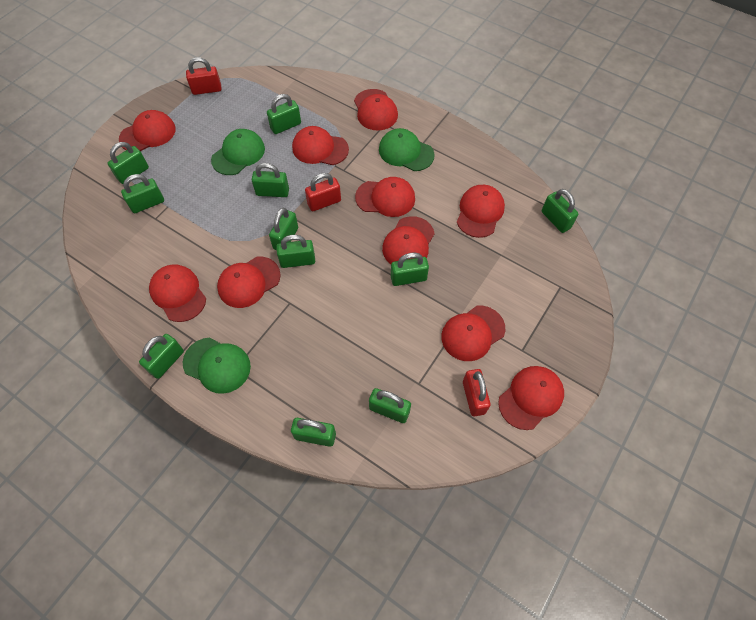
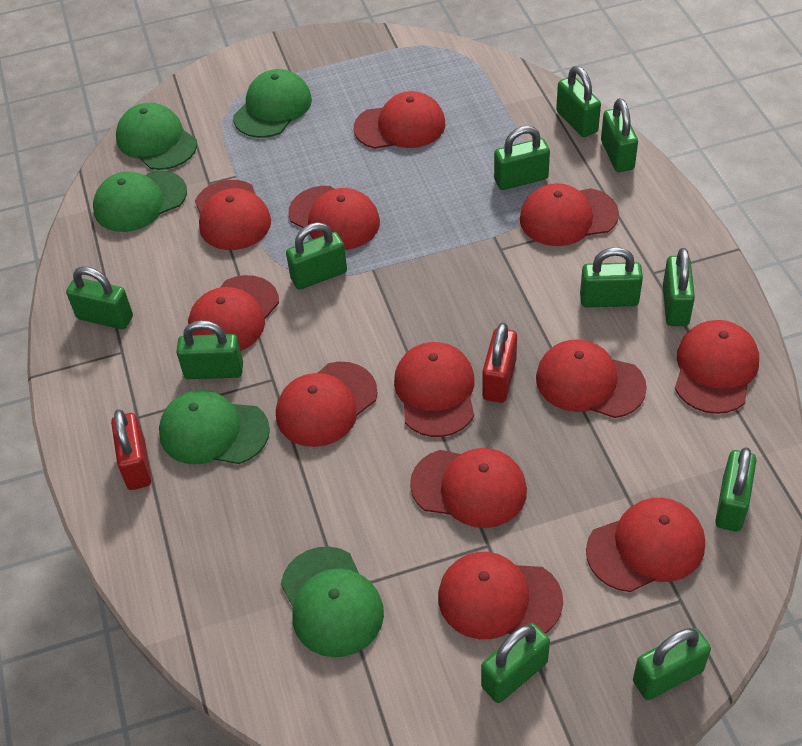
green cap: [183,337,251,394] [211,129,265,175] [379,128,435,171] = 3 -> [93,170,187,232] [116,103,197,170] [159,390,270,464] [233,69,312,138] [281,547,384,657] = 5
red cap: [119,110,176,151] [149,264,206,322] [217,257,281,308] [292,126,349,165] [354,89,398,130] [355,177,415,217] [382,216,435,264] [441,306,505,361] [457,185,505,238] [498,366,564,430] = 10 -> [188,275,279,351] [195,180,271,250] [276,362,378,447] [288,186,380,250] [354,91,445,149] [394,342,475,437] [410,448,527,528] [438,552,563,639] [520,183,619,246] [536,339,647,418] [586,498,705,592] [675,320,759,414] = 12
red padlock: [186,57,222,95] [305,173,341,211] [463,369,491,416] = 3 -> [111,409,151,490] [482,323,517,403] = 2

